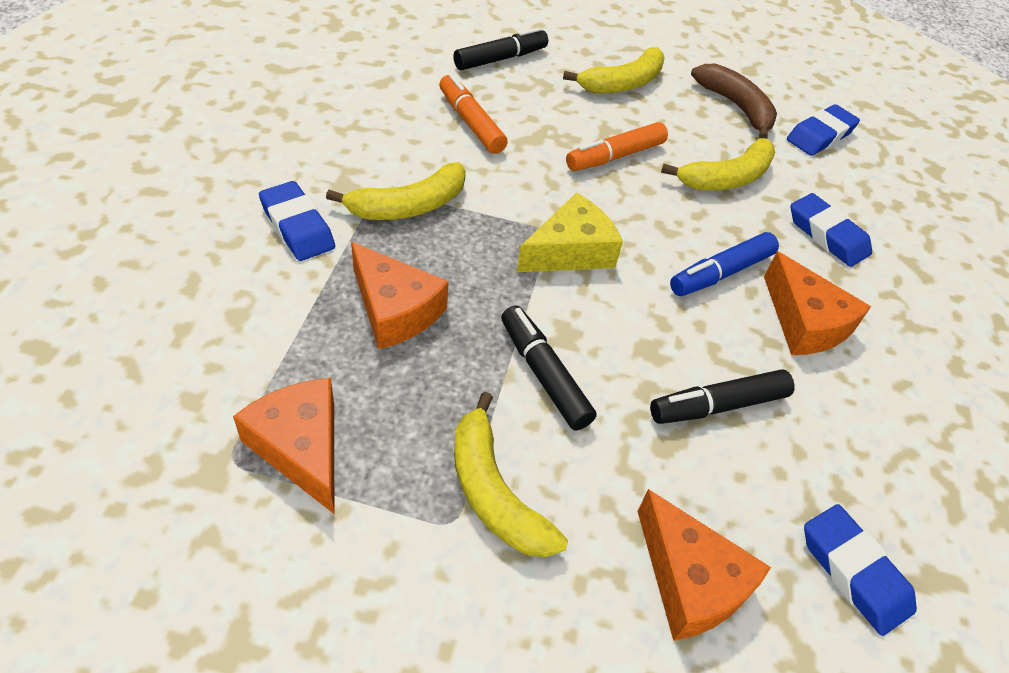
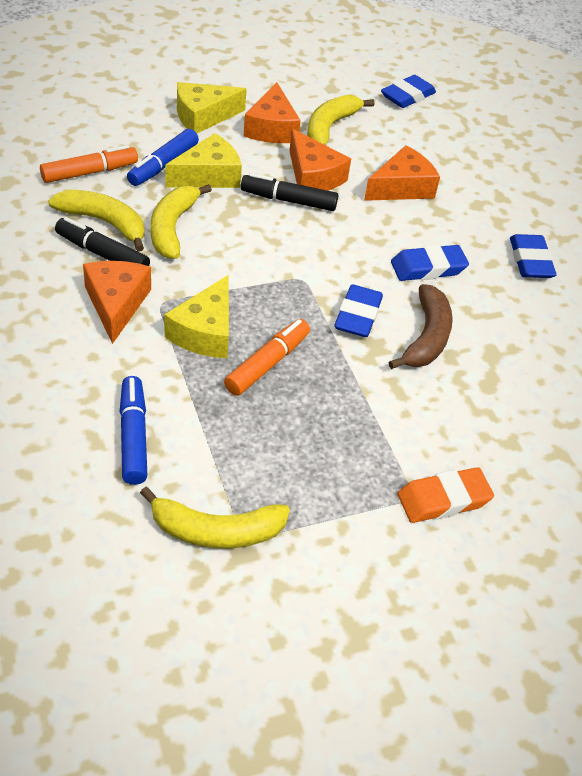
black marker: [453,27,548,70] [501,305,596,430] [650,369,795,424] = 3 -> [55,217,150,266] [241,173,338,211] = 2
blue marker: [670,232,779,296] = 1 -> [120,376,147,485] [127,129,199,186] = 2
orange eraser: none = 0 -> [398,467,494,523] = 1
yellow cheese: [517,193,623,272] = 1 -> [164,275,229,358] [165,133,242,188] [177,82,247,133] = 3

